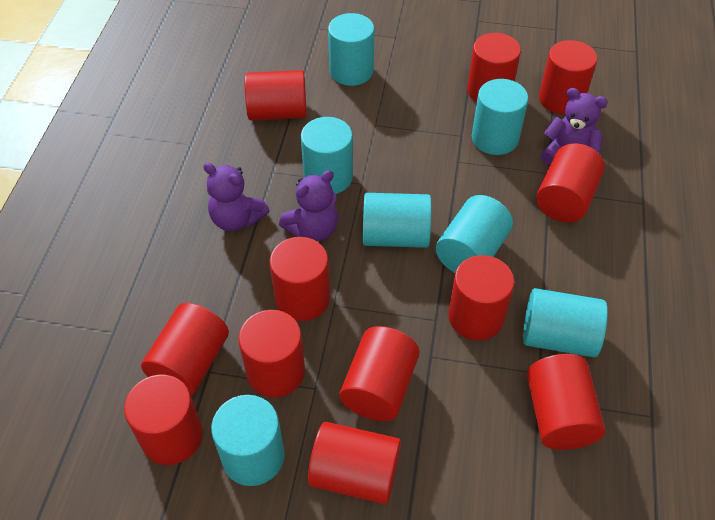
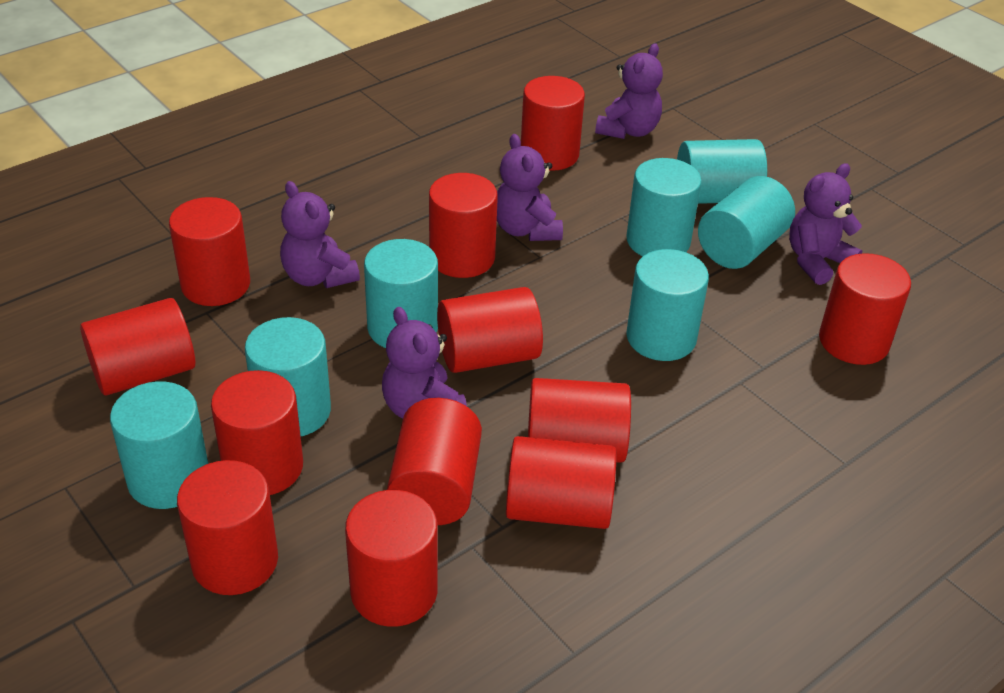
purple teddy bear: [203,162,270,231] [279,170,338,241] [540,88,608,165] = 3 -> [280,181,360,288] [382,307,467,418] [497,134,563,241] [595,43,663,139] [789,163,862,285] = 5

